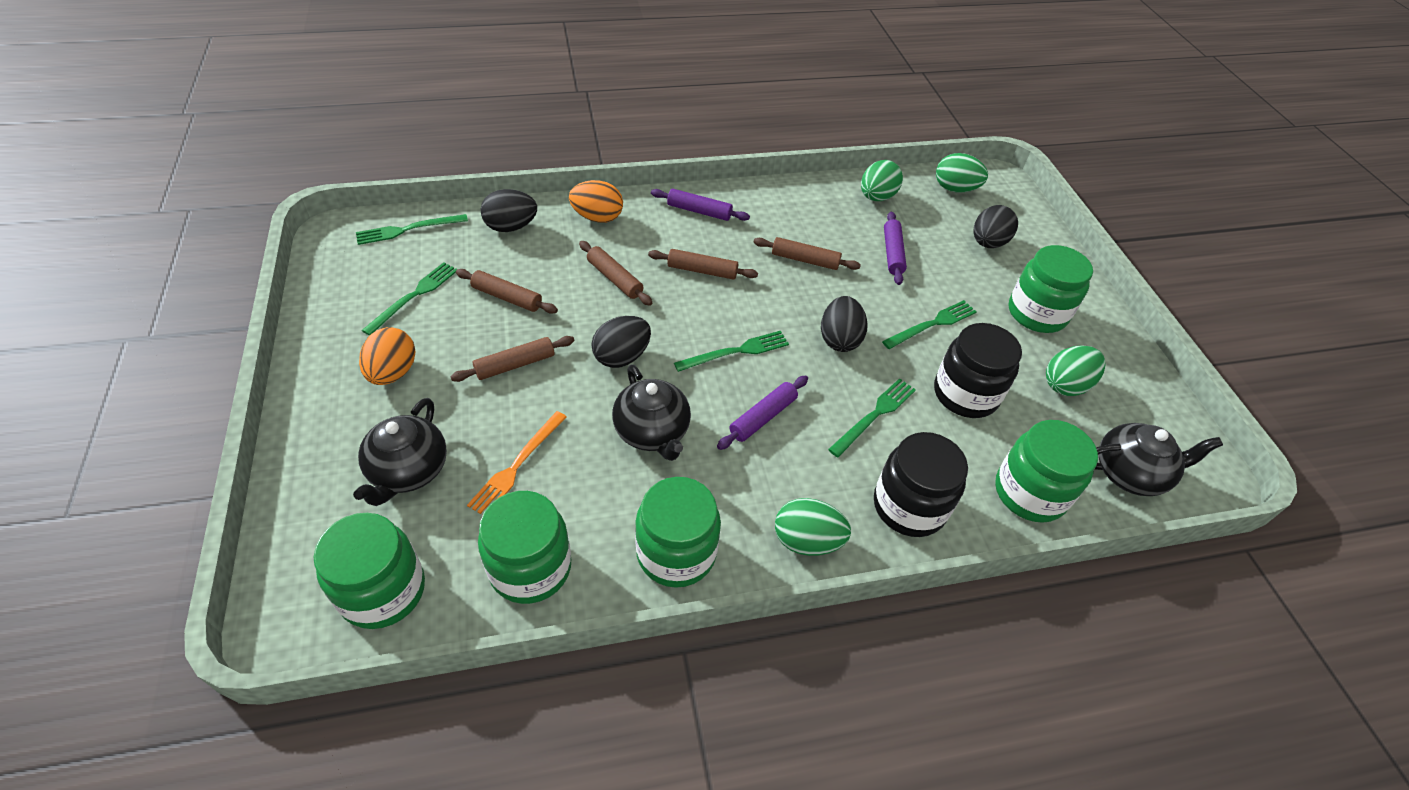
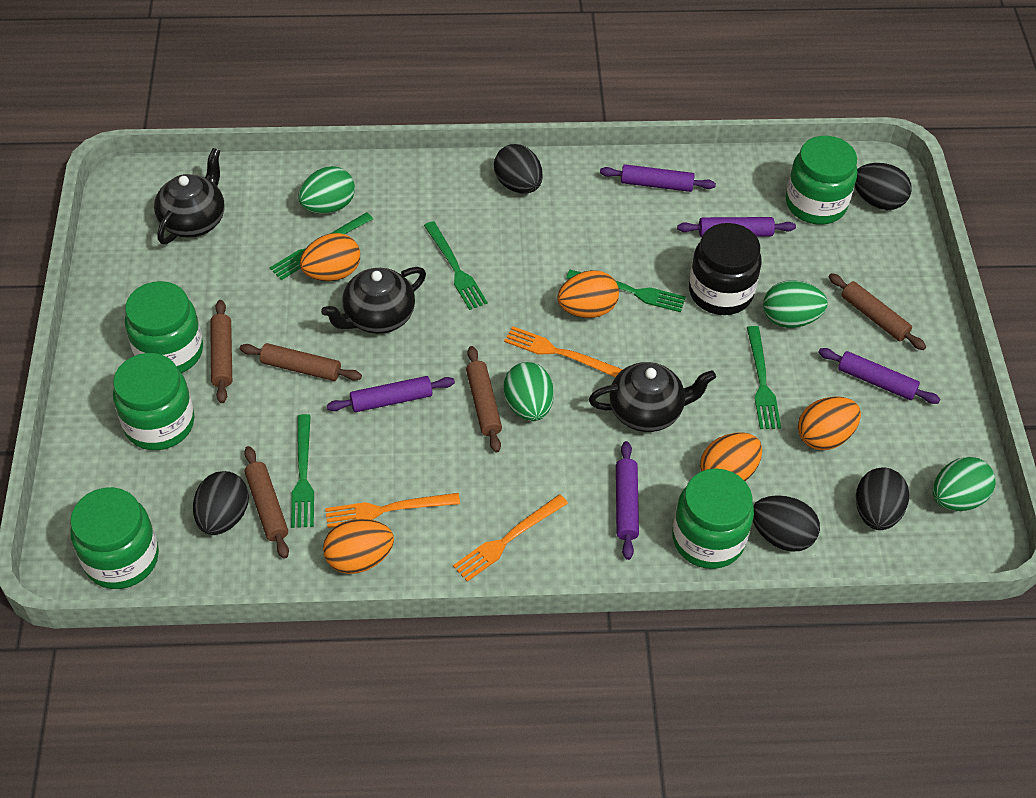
black egg: [480,189,537,232] [592,316,651,368] [821,296,867,352] [974,205,1018,248] = 4 -> [193,471,249,535] [494,144,543,194] [753,495,820,552] [855,163,912,210] [856,467,909,530] = 5
black jar: [874,432,968,537] [934,323,1022,418] = 2 -> [689,223,762,315] = 1
orange egg: [359,327,416,385] [569,180,623,223] = 2 -> [300,233,360,281] [323,519,394,574] [557,270,619,318] [700,432,762,481] [798,396,861,450] = 5
orange fork: [467,411,567,514] = 1 -> [325,493,460,528] [453,494,568,582] [504,326,623,377] = 3
purple rolling pin: [651,189,750,221] [717,376,808,450] [884,211,907,285] = 3 -> [327,376,455,412] [600,164,716,192] [616,441,639,560] [677,217,796,237] [818,348,940,404] = 5

